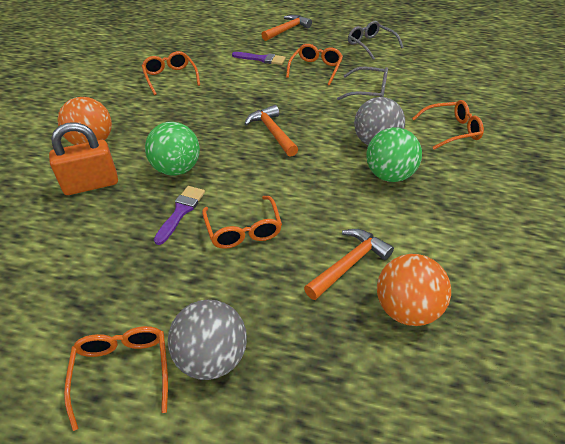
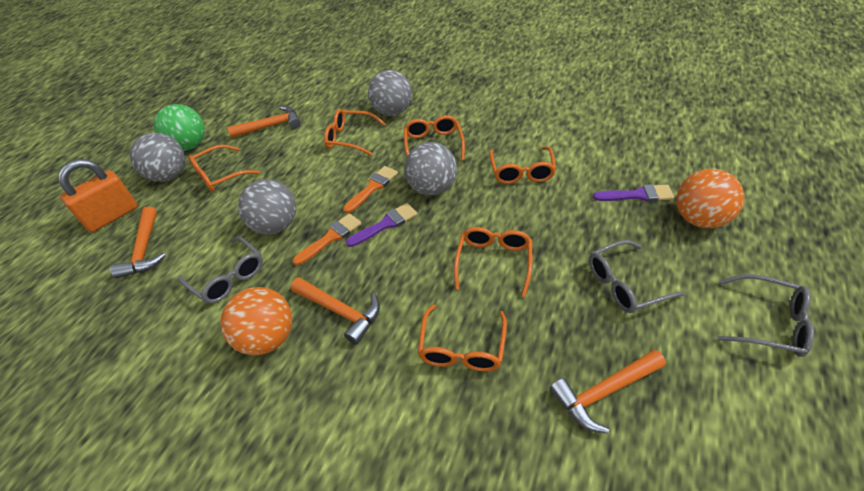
green ball: [145,122,200,176] [366,127,422,182] = 2 -> [154,104,205,151] = 1
grey ball: [168,300,247,380] [354,97,405,145] = 2 -> [130,133,185,182] [238,179,296,235] [368,70,412,116] [404,142,457,195] = 4
grey glasses: [337,67,388,100] [348,21,404,60] = 2 -> [178,236,263,304] [589,240,686,313] [718,274,814,357] = 3
orange brush: none = 0 -> [292,213,362,265] [343,166,398,213] = 2
orange glasses: [64,326,168,431] [141,51,200,95] [202,196,282,249] [286,44,343,86] [412,100,484,150] = 5 -> [188,145,260,192] [324,109,386,156] [404,115,465,160] [418,304,507,372] [454,227,532,297] [489,147,556,184] = 6
orange hammer: [244,105,298,157] [261,15,312,41] [304,229,394,300] = 3 -> [110,206,166,279] [227,106,301,138] [290,277,380,345] [549,349,666,433] = 4

